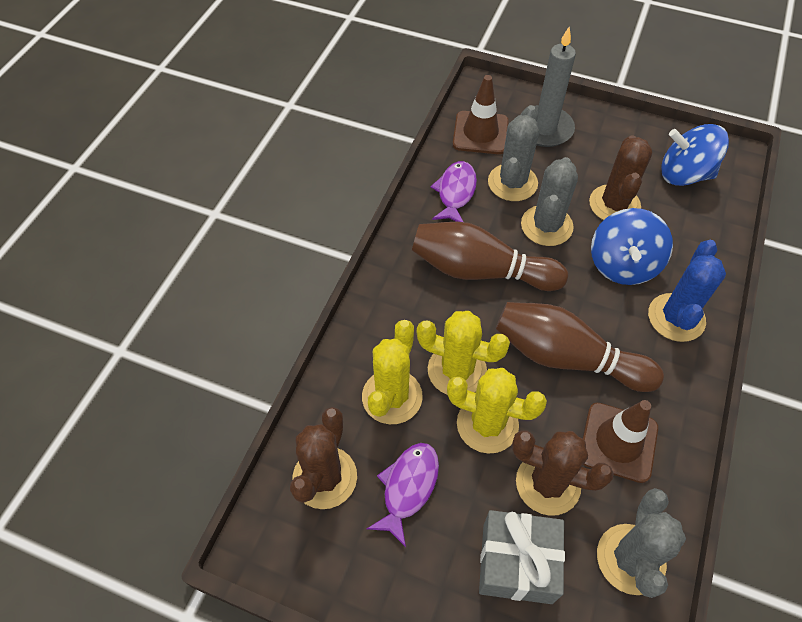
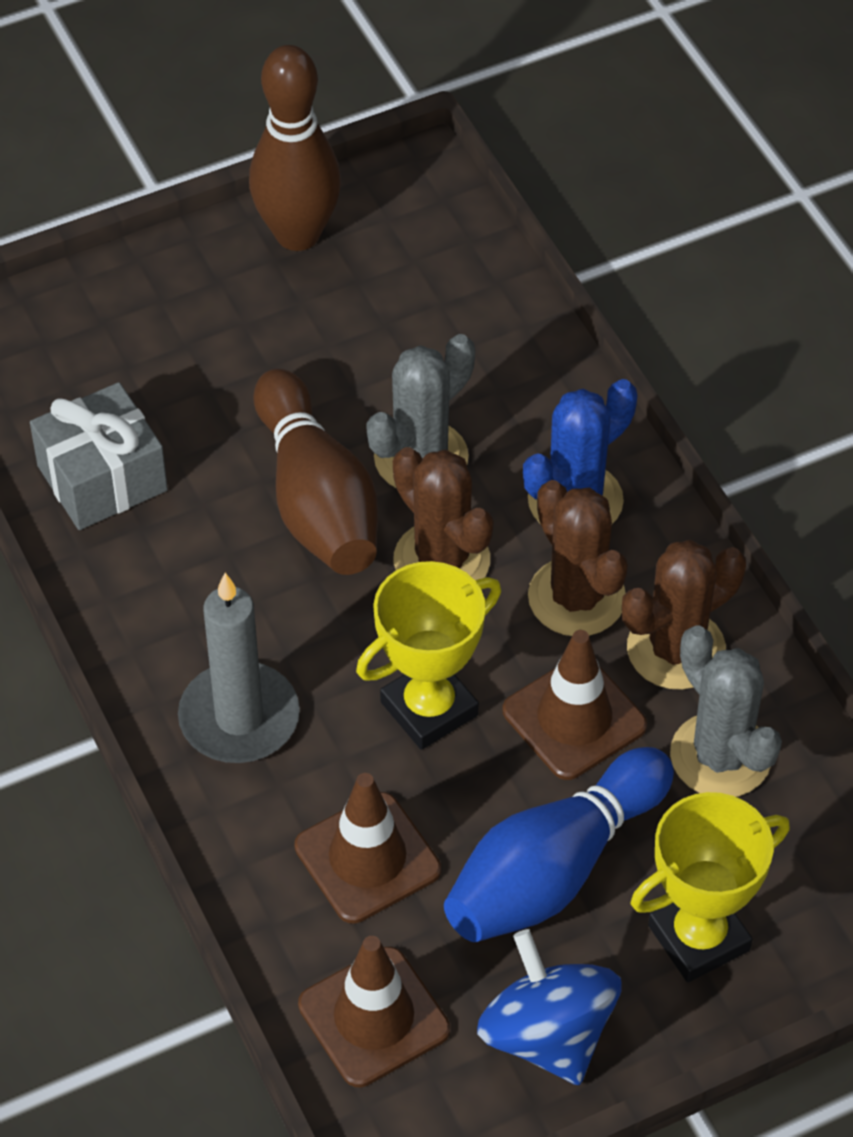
blue bowling pin: none = 0 -> [444,747,674,942] = 1
blue spinning top: [591,208,673,285] [661,124,729,186] = 2 -> [477,929,622,1085] = 1
brown traffic cone: [453,75,509,154] [582,400,658,483] = 2 -> [294,773,441,924] [298,936,450,1087] [503,630,647,780] = 3
grey cactus: [488,105,539,201] [521,157,578,246] [597,488,686,598] = 3 -> [366,334,475,489] [670,625,782,797] = 2
purple fish: [367,443,439,547] [430,161,477,222] = 2 -> none = 0
yellow cactus: [362,320,423,424] [417,311,510,394] [447,368,547,454] = 3 -> none = 0
yellow trophy: none = 0 -> [356,561,501,750] [631,792,790,982] = 2

